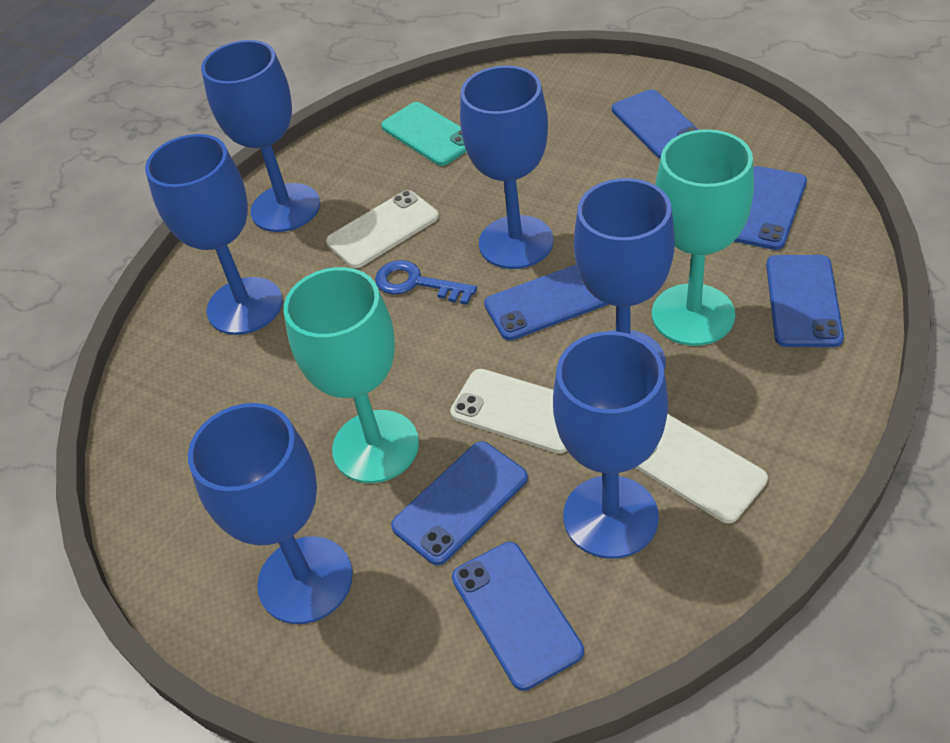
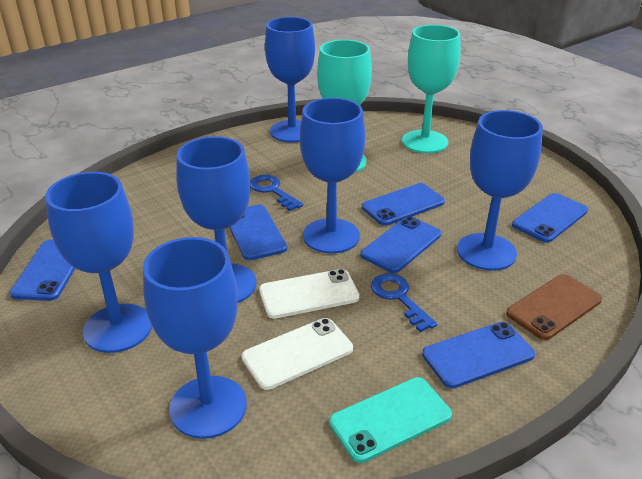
blue key: [375,260,477,305] = 1 -> [250,175,303,211] [371,273,437,332] = 2
brown phone: none = 0 -> [506,274,602,340] = 1
white phone: [326,190,439,268] [450,369,567,453] [636,414,768,523] = 3 -> [242,318,353,390] [259,269,360,319] = 2

